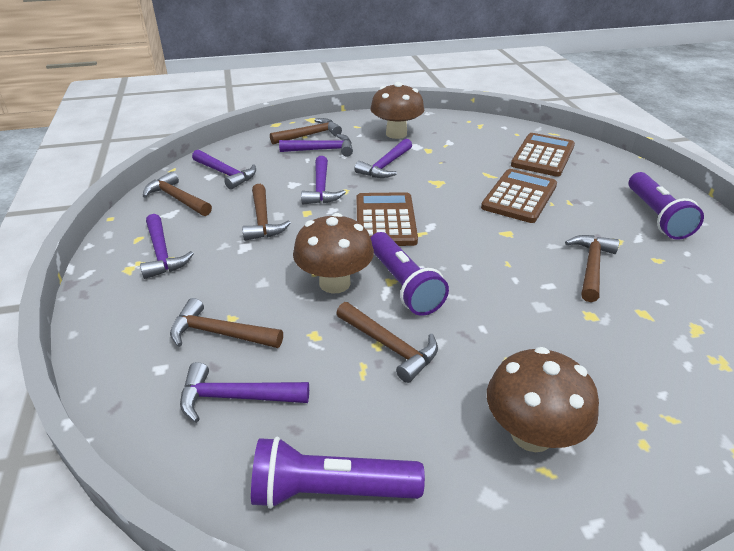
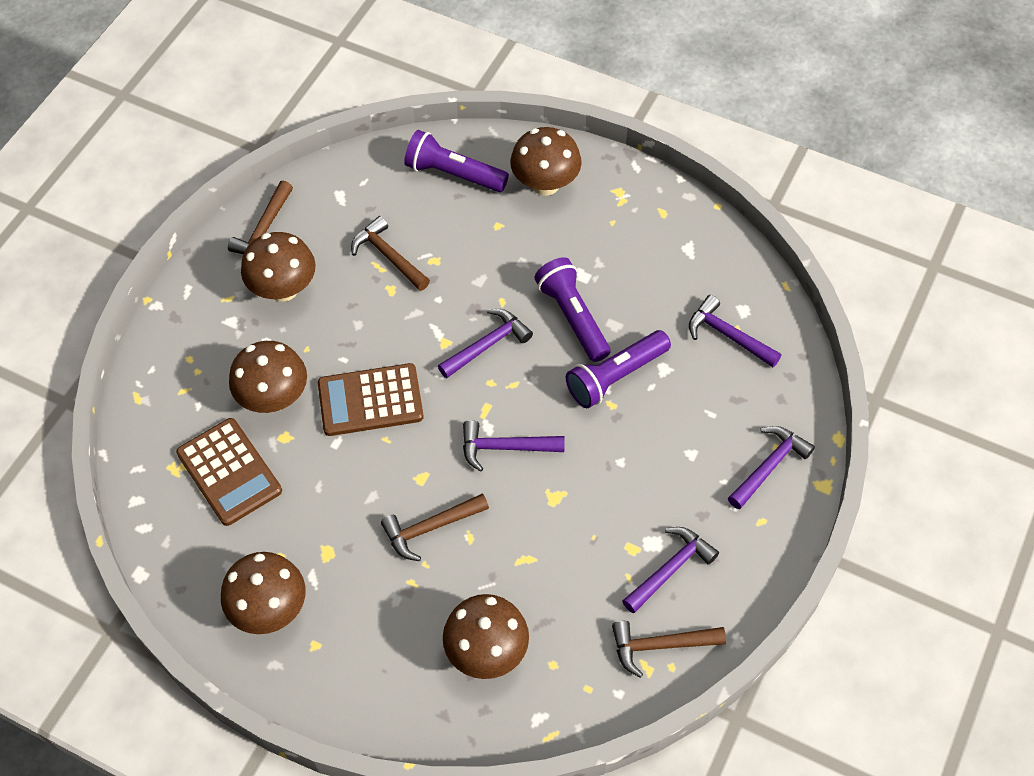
brown calculator: [356,192,418,246] [481,169,557,223] [511,133,575,177] = 3 -> [176,418,282,526] [318,363,424,436] = 2
brown hammer: [143,171,212,216] [170,298,283,348] [242,184,291,241] [270,118,342,144] [336,302,438,383] [565,235,619,302] = 6 -> [228,181,293,254] [351,216,430,291] [381,493,489,561] [612,621,726,678] = 4
brown mushroom: [293,213,374,293] [370,82,424,139] [487,347,599,452] = 3 -> [221,552,306,634] [229,341,307,413] [241,232,316,302] [443,594,529,679] [510,127,582,196] = 5
purple hammer: [140,214,194,279] [180,362,309,422] [192,150,256,190] [279,134,353,157] [301,156,346,204] [355,139,412,178] = 6 -> [438,309,533,378] [463,420,564,472] [622,527,719,613] [689,295,782,367] [728,426,815,509] = 5

